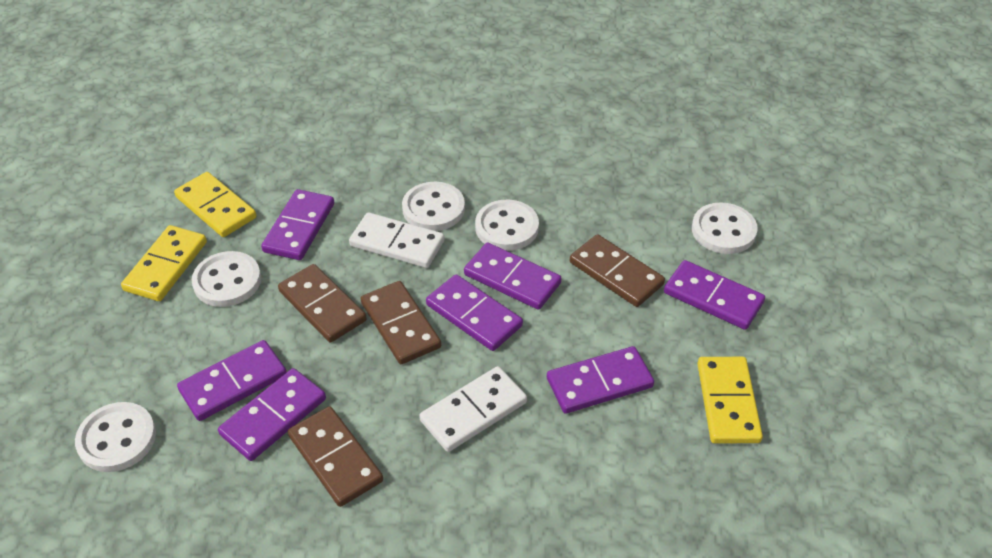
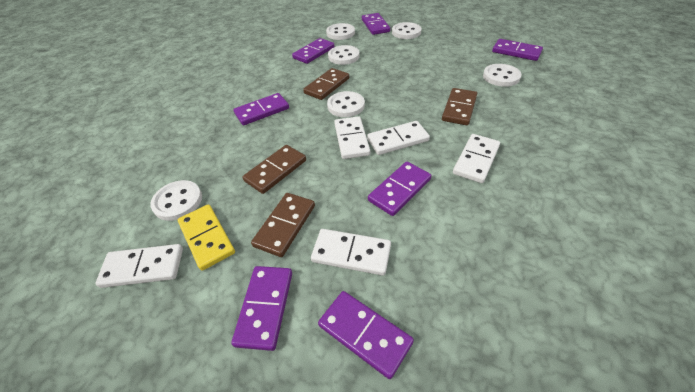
white button: [75,402,156,472] [192,251,261,307] [402,182,465,231] [475,200,539,251] [692,202,758,254] = 5 -> [150,180,202,221] [326,23,355,40] [327,91,365,117] [328,45,360,65] [392,22,421,39] [483,64,522,87] = 6
white domino: [349,212,444,268] [419,366,527,452] = 2 -> [95,244,183,288] [311,229,391,276] [334,116,370,159] [367,121,430,155] [453,134,500,183] = 5
yellow domino: [121,225,207,301] [174,172,257,237] [697,357,763,443] = 3 -> [178,204,235,271] = 1

